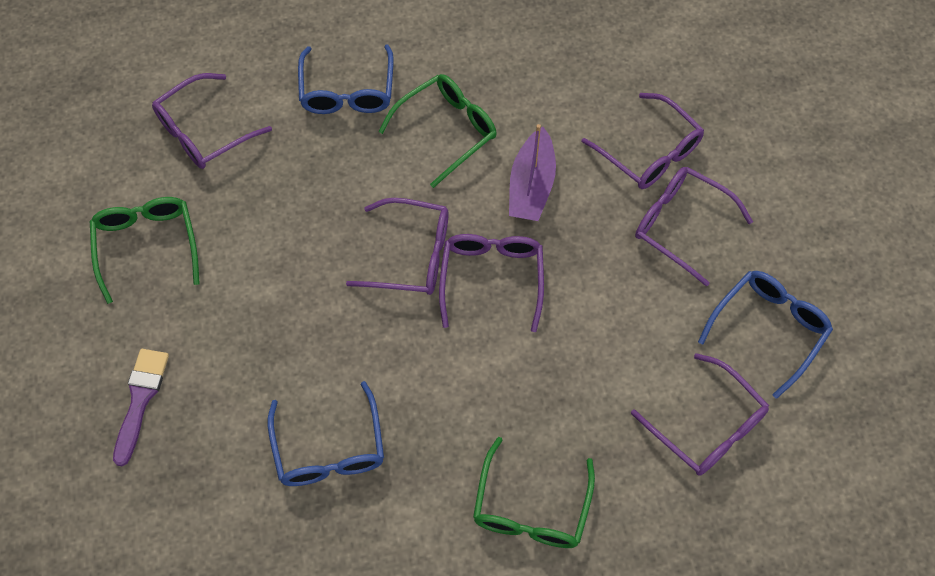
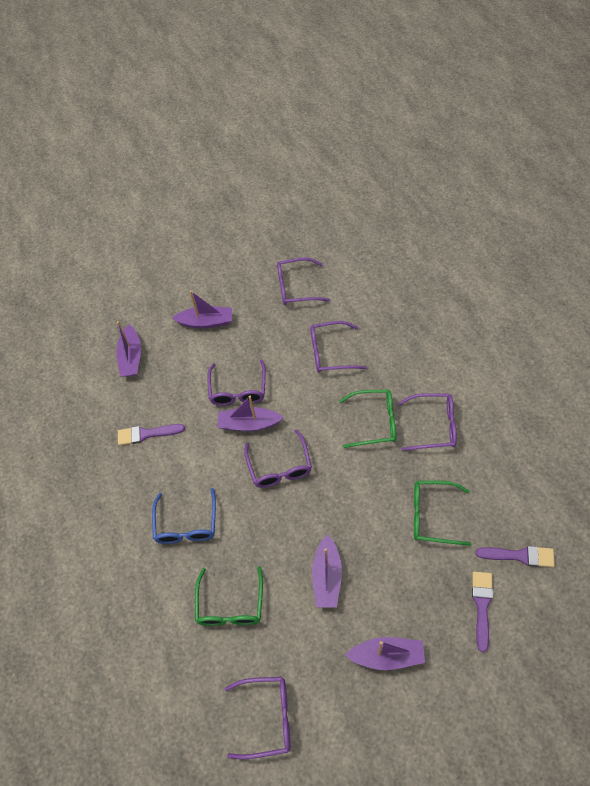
blue glasses: [268,381,384,486] [298,45,394,114] [698,271,833,399] = 3 -> [152,488,216,544] = 1
purple boat: [509,124,556,221] = 1 -> [116,321,141,377] [172,291,232,329] [217,396,284,431] [312,534,342,608] [345,637,425,670] = 5
purple brush: [113,349,169,466] = 1 -> [118,424,185,445] [472,572,493,652] [476,546,555,567] = 3

